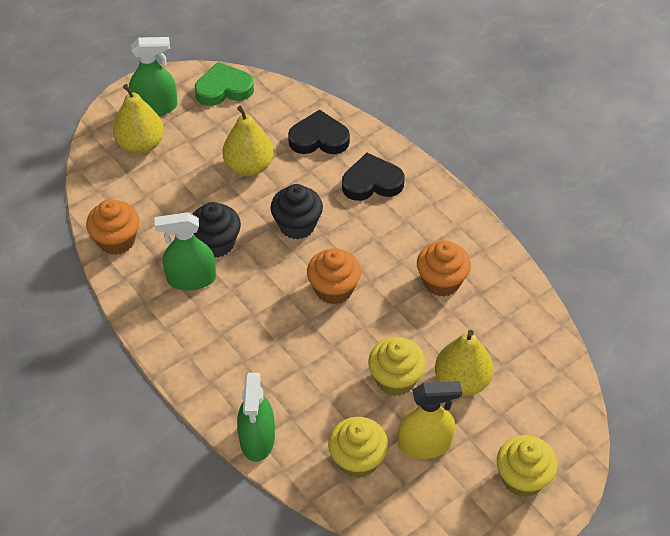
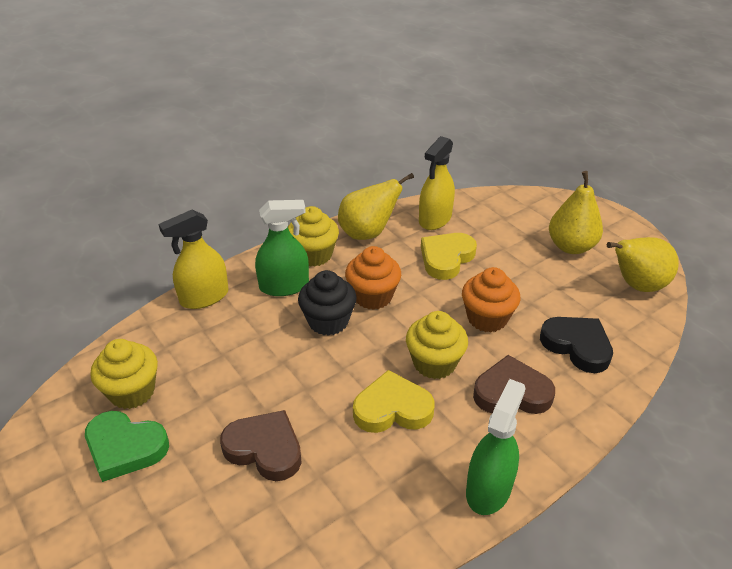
black cupcake: [192,202,241,258] [270,184,323,239] = 2 -> [298,270,357,336] = 1
black heart: [288,110,350,154] [342,153,404,201] = 2 -> [540,317,613,373] = 1
brown heart: none = 0 -> [220,410,302,481] [473,355,555,414] = 2
green spray bottle: [129,37,177,116] [155,212,216,290] [237,373,275,462] = 3 -> [255,200,309,296] [466,379,526,515] = 2
orange cupcake: [86,199,139,255] [307,248,361,304] [417,241,471,297] = 3 -> [345,246,401,310] [462,267,521,332] = 2
yellow heart: none = 0 -> [353,370,435,433] [421,233,477,280] = 2
yellow spray bottle: [398,381,462,459] = 1 -> [159,210,228,309] [419,136,455,230] = 2

